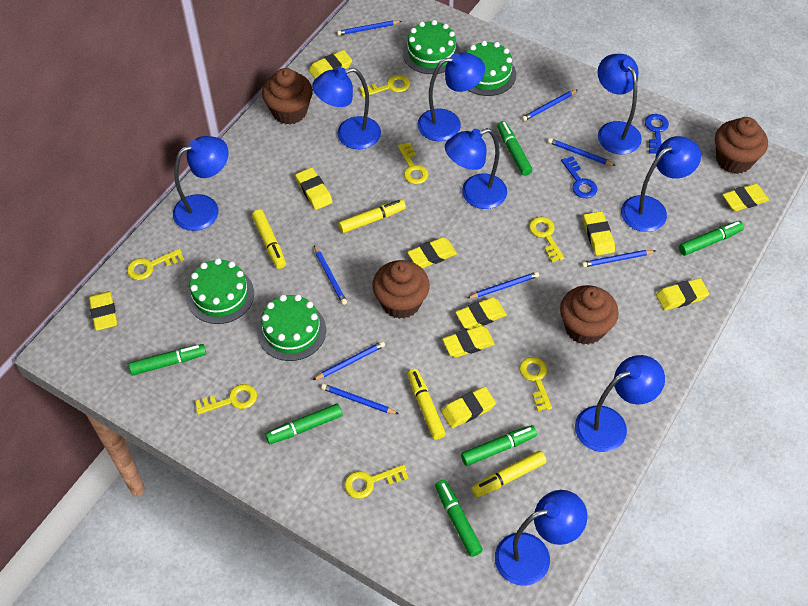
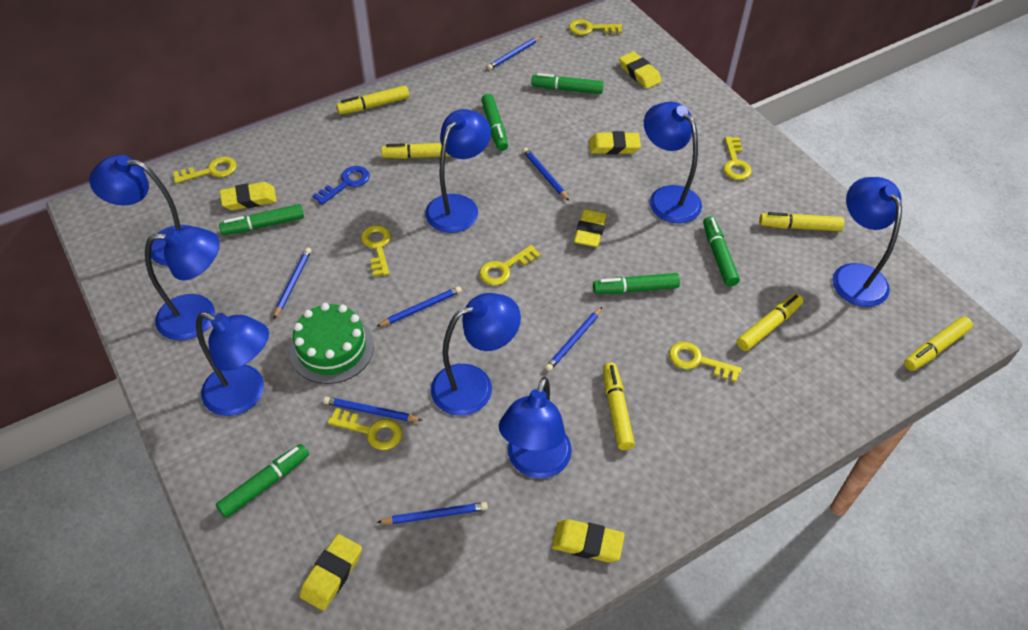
blue key: [561,156,597,198] [645,114,669,154] = 2 -> [313,166,370,205] = 1
blue pencil: [313,341,385,380] [314,245,347,305] [321,384,398,414] [337,21,402,35] [468,272,539,298] [522,89,578,121] [548,138,616,166] [582,250,656,267] = 8 -> [274,248,311,319] [323,397,423,421] [376,286,462,327] [377,502,488,524] [487,36,541,70] [523,148,569,201] [545,307,602,371] = 7
brown cupcake: [262,68,313,125] [372,260,430,319] [560,285,619,345] [715,117,768,174] = 4 -> none = 0
green cake: [187,258,254,324] [257,294,326,361] [403,20,460,74] [466,41,516,96] = 4 -> [290,303,374,384] = 1
yellow eraser: [89,291,117,331] [295,168,333,210] [309,50,352,79] [407,237,457,268] [441,387,496,428] [442,326,495,357] [456,298,507,329] [583,211,615,256] [656,278,709,310] [723,184,769,211] = 10 -> [220,182,277,210] [299,534,362,611] [552,519,625,562] [574,209,607,247] [589,131,641,155] [619,51,662,89] = 6
yellow marker: [252,210,286,269] [338,199,406,233] [408,369,446,440] [472,451,547,497] = 4 -> [336,85,409,115] [381,143,450,159] [603,363,635,450] [737,294,803,351] [759,212,844,231] [904,316,973,371] = 6

